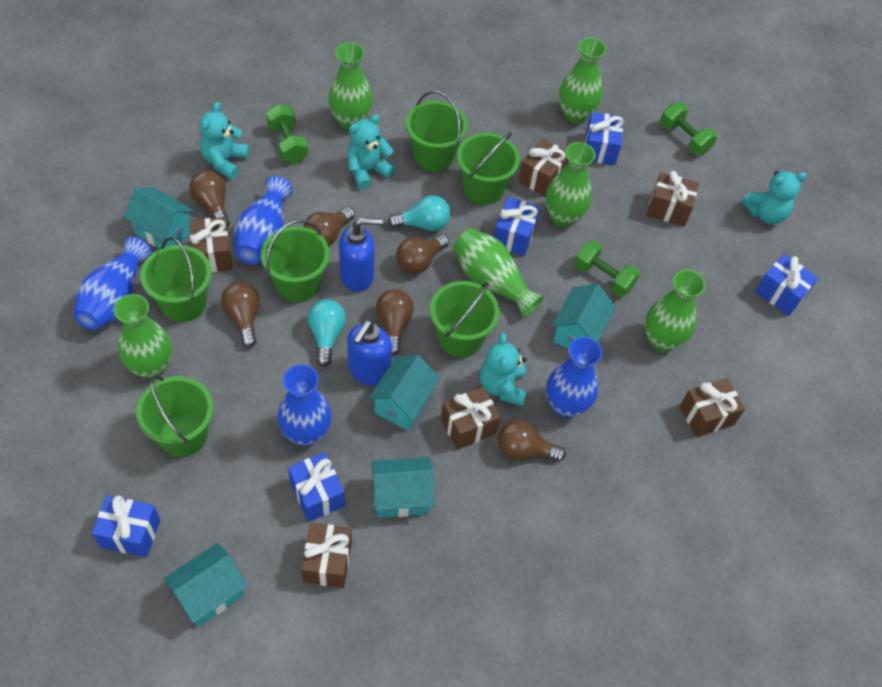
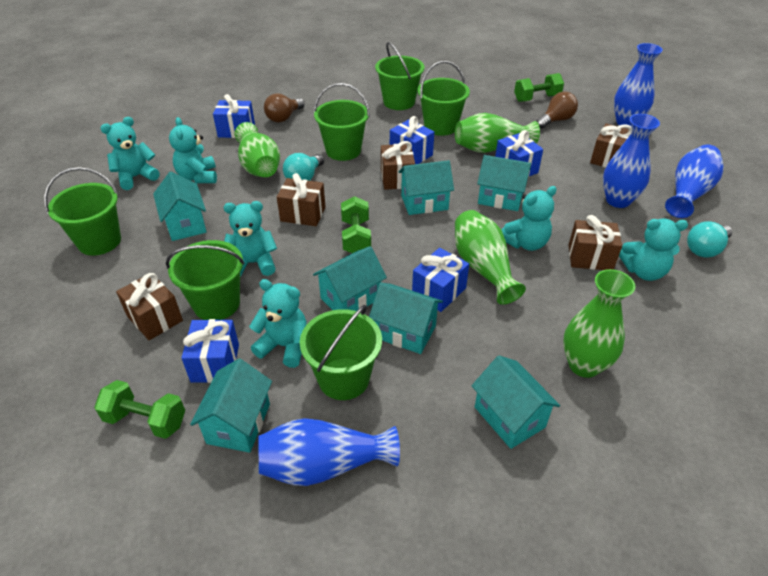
blue soap dispenser: [339,218,383,292] [347,320,392,386] = 2 -> none = 0
brown gift: [190,217,232,272] [301,523,352,588] [441,387,501,450] [518,138,568,197] [647,171,699,226] [680,378,745,437] = 6 -> [116,273,183,340] [277,173,326,226] [381,141,415,190] [569,215,622,270] [590,123,632,168] = 5
brown light bulb: [189,171,230,228] [221,282,260,348] [303,207,355,246] [376,289,414,356] [396,235,449,274] [498,420,566,462] = 6 -> [264,93,305,122] [537,91,578,128] = 2
green vase: [114,294,172,379] [329,42,373,130] [453,228,544,318] [546,142,596,227] [559,38,606,124] [645,270,705,352] = 6 -> [235,122,280,177] [455,113,540,153] [455,210,526,305] [563,269,636,378] = 4
turquoise house: [124,187,194,249] [164,543,248,627] [369,355,440,431] [371,457,435,518] [552,284,616,349] = 5 -> [153,172,207,241] [190,359,272,453] [313,246,387,311] [369,282,443,354] [399,160,454,215] [472,356,560,449] [477,155,531,211] = 7
turquoise teddy bear: [199,102,249,179] [347,114,395,189] [479,333,527,406] [742,171,807,224] = 4 -> [100,117,160,190] [169,117,217,183] [224,201,277,277] [249,279,307,368] [501,186,557,251] [619,218,688,281] = 6

